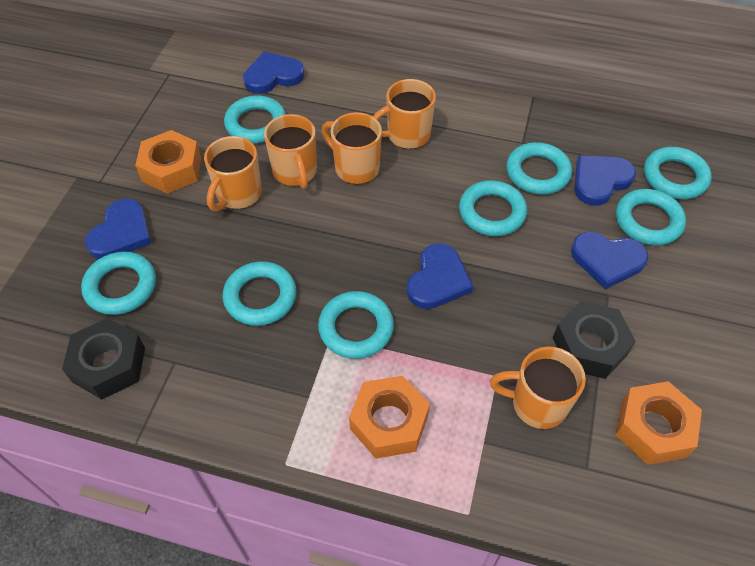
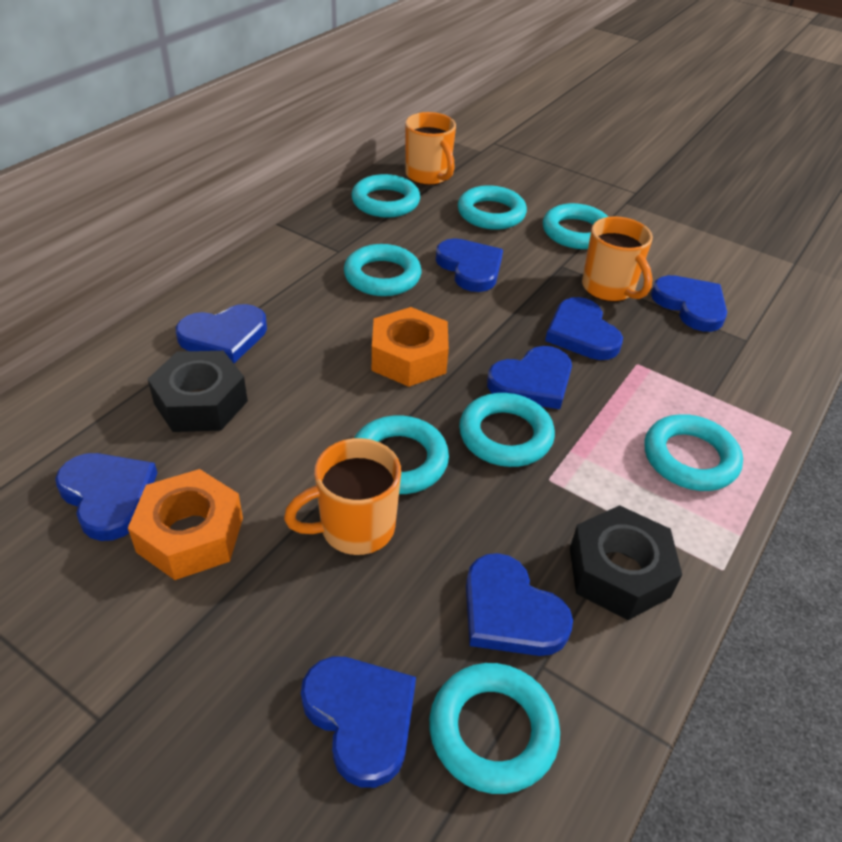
blue heart: [85,199,151,259] [243,51,305,94] [407,243,473,309] [571,232,648,289] [574,155,636,206] = 5 -> [55,453,157,541] [176,304,267,363] [301,656,416,788] [436,238,503,292] [466,553,573,656] [487,346,572,409] [545,297,623,360] [651,275,727,332] = 8
orange mug: [204,136,262,211] [264,114,317,189] [321,112,382,184] [373,79,436,149] [490,347,586,429] = 5 -> [284,438,401,555] [405,112,456,185] [582,216,653,302] = 3
orange nut: [135,130,201,194] [349,376,430,459] [616,381,702,465] = 3 -> [128,469,243,580] [372,307,449,387] = 2

